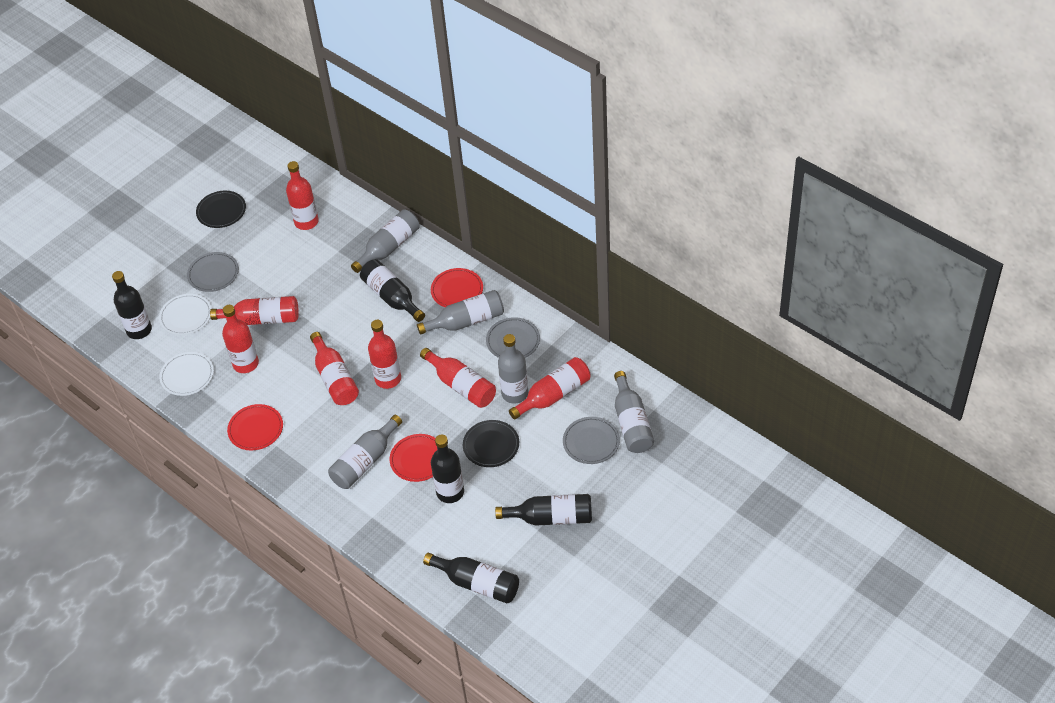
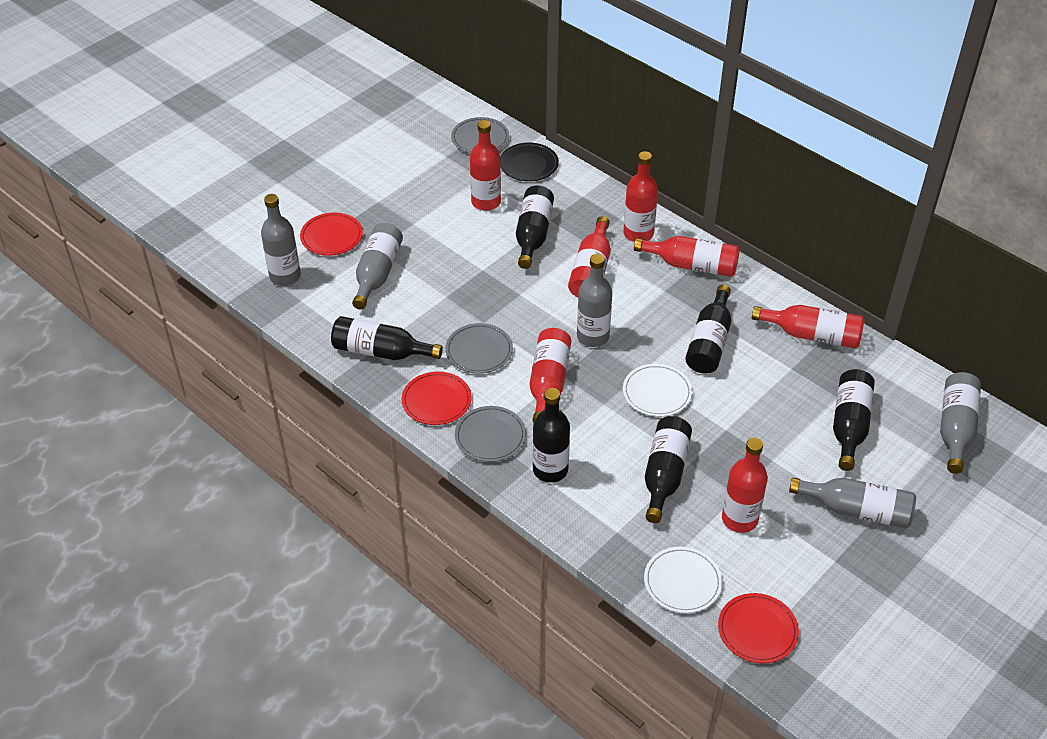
black bottle: [112,271,152,339] [360,259,425,322] [423,553,519,604] [431,435,464,503] [495,494,592,526] = 5 -> [331,316,443,360] [516,185,554,269] [533,388,570,483] [645,416,692,523] [685,285,731,374] [833,369,875,471] = 6
black plate: [196,191,246,228] [463,420,519,467] = 2 -> [500,142,559,181] = 1

